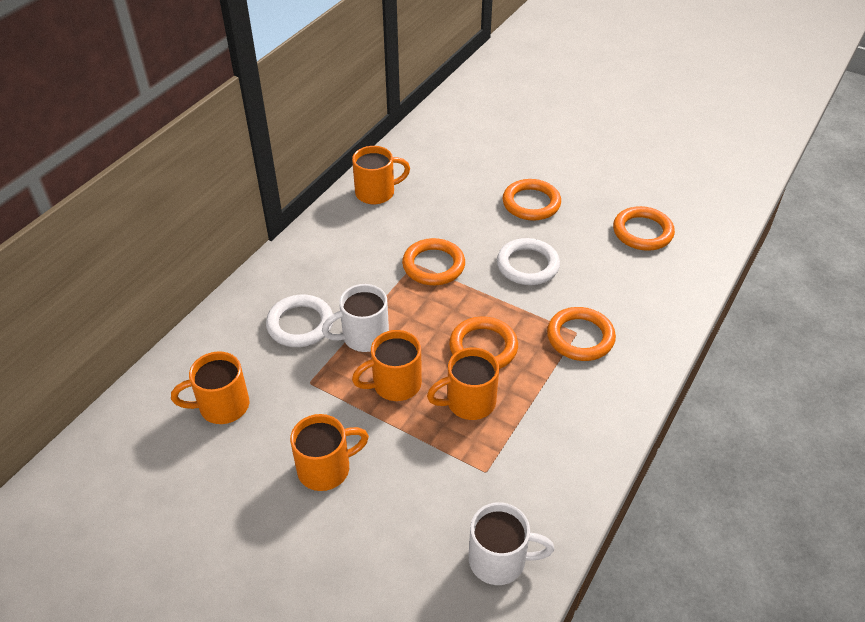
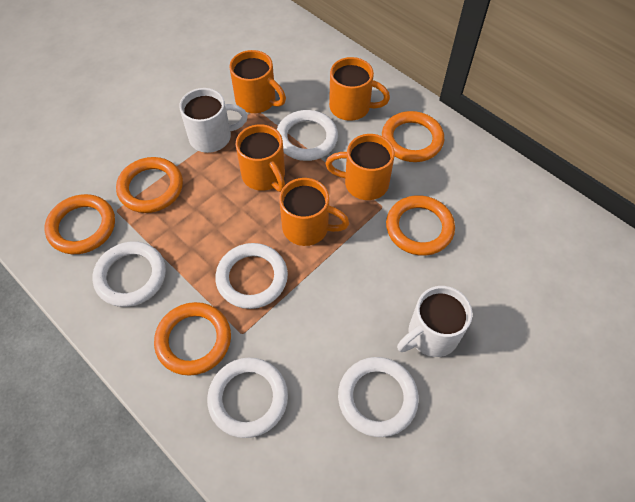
white ring: [266,295,333,347] [497,238,560,285] = 2 -> [93,241,166,307] [207,358,288,438] [215,243,288,309] [277,110,338,161] [338,357,419,437] = 5

